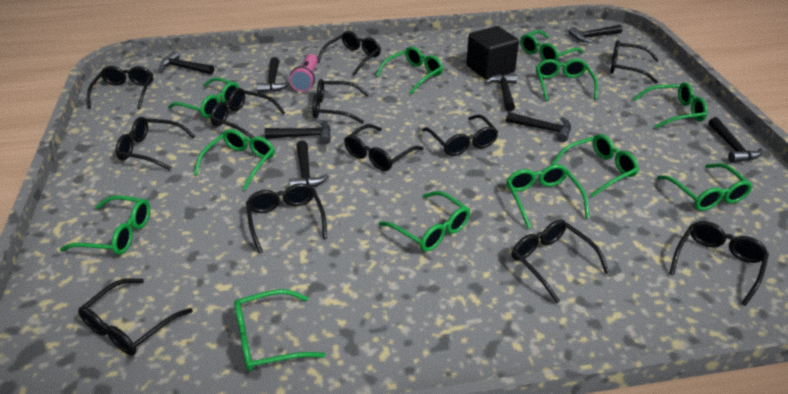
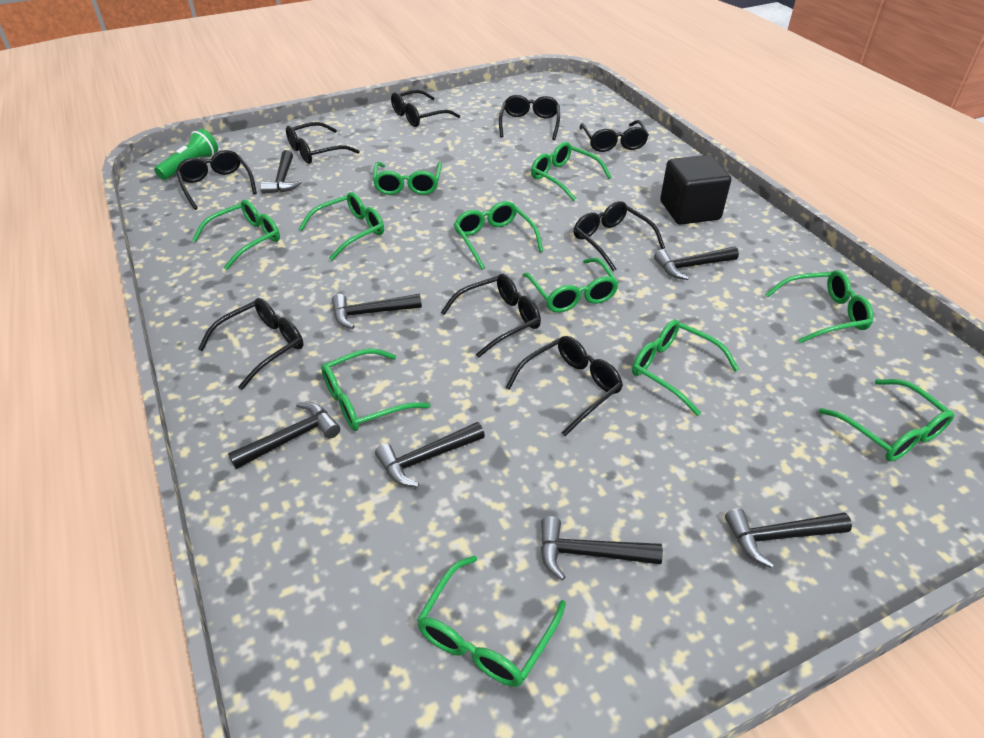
black glasses: [78,278,193,355] [87,66,153,109] [116,117,195,170] [210,88,285,138] [246,183,327,253] [312,79,369,124] [317,31,381,76] [344,124,424,171] [422,115,498,156] [512,219,609,303] [610,40,659,83] [669,221,769,306] = 12 -> [176,150,257,210] [198,298,303,390] [286,122,360,164] [391,90,460,127] [440,274,541,358] [499,95,560,140] [505,336,623,436] [574,201,665,272] [579,120,649,152] = 9
black hammer: [159,51,214,75] [256,57,290,93] [264,119,331,144] [289,141,329,187] [485,74,517,111] [506,112,571,142] [568,25,622,43] [708,117,762,163] = 8 -> [228,402,340,469] [260,150,302,194] [332,294,422,329] [375,422,485,487] [541,516,663,581] [654,246,739,280] [725,508,852,568] = 7
green flashlight: none = 0 -> [154,129,218,180] = 1
green glasses: [60,195,150,255] [168,77,239,118] [194,129,275,190] [234,289,325,371] [376,46,443,94] [379,191,470,252] [506,164,589,229] [520,30,583,61] [536,58,598,101] [552,134,639,198] [633,82,708,129] [657,163,752,211] = 12 -> [192,199,280,270] [299,192,384,261] [321,349,430,431] [373,162,442,195] [417,555,566,687] [454,201,543,270] [522,258,619,313] [531,142,611,201] [632,319,739,416] [765,270,873,343] [818,379,955,461] = 11
pink flashlight: [289,54,318,92] = 1 -> none = 0

